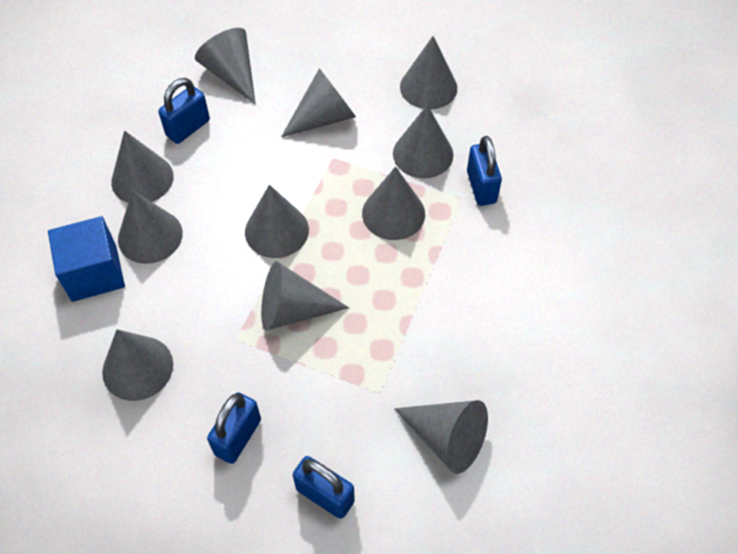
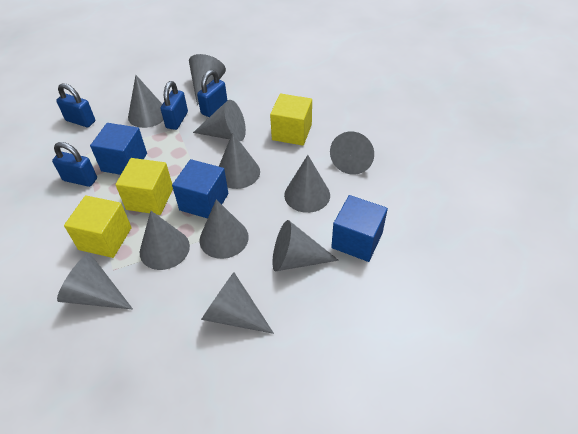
blue cube: [48,216,125,302] = 1 -> [90,123,147,175] [172,159,228,219] [331,195,388,262] = 3
yellow cube: none = 0 -> [64,195,132,258] [115,158,173,215] [270,94,312,146] = 3

